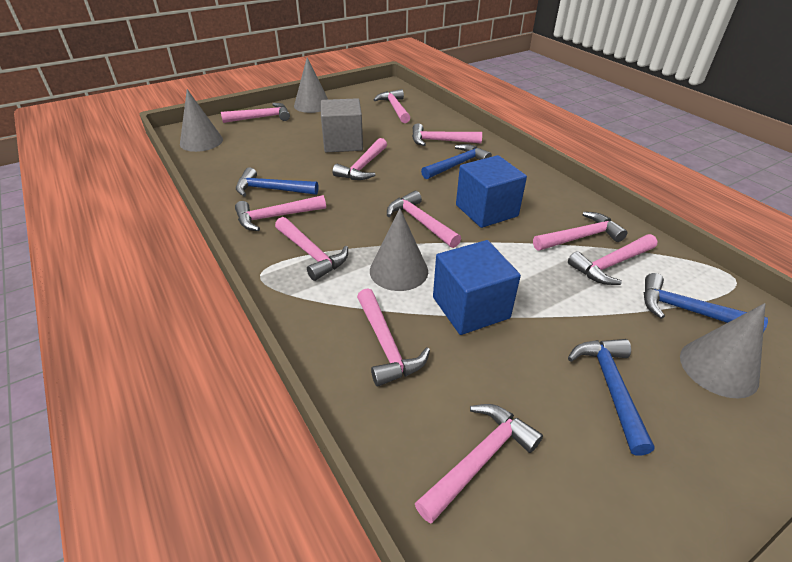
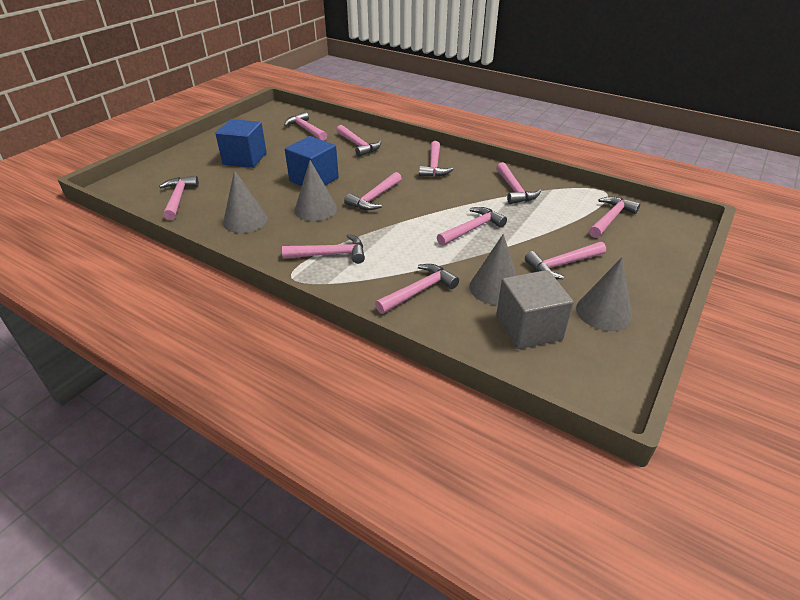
blue hammer: [236,167,318,197] [421,144,492,179] [568,339,655,455] [644,273,768,332] = 4 -> none = 0

